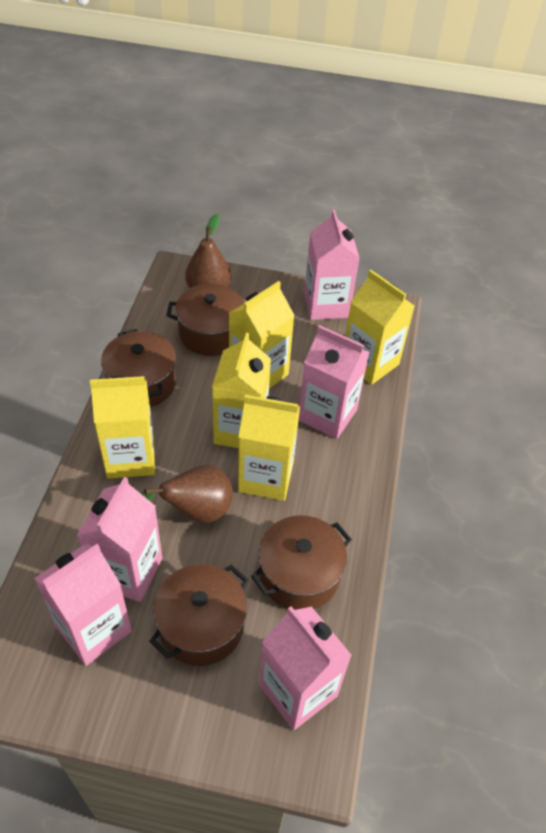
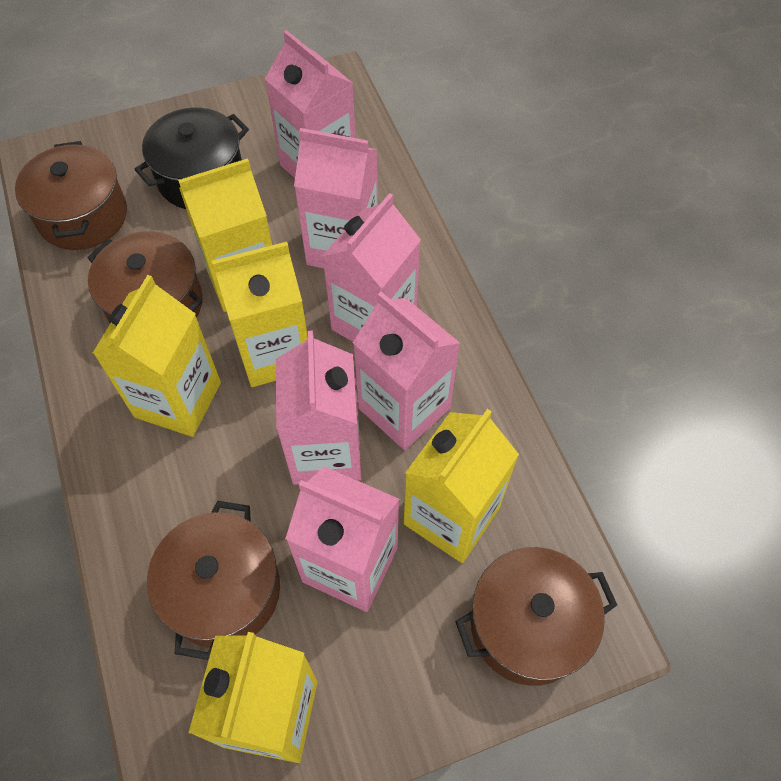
black pot: none = 0 -> [134,108,249,209] = 1
brown pear: [141,465,233,523] [185,214,231,288] = 2 -> none = 0
pink carton: [34,543,132,666] [77,477,162,602] [259,606,352,730] [299,325,370,439] [304,210,360,320] = 5 -> [265,30,355,178] [276,331,362,485] [285,466,399,612] [294,128,378,268] [322,193,421,342] [353,292,460,450] = 6

